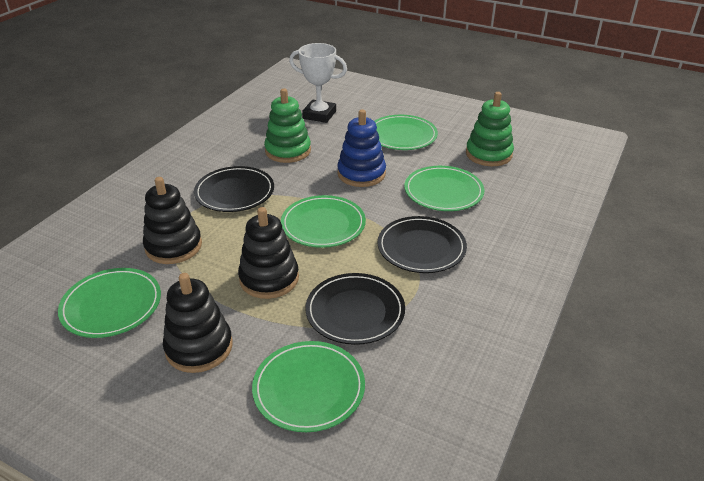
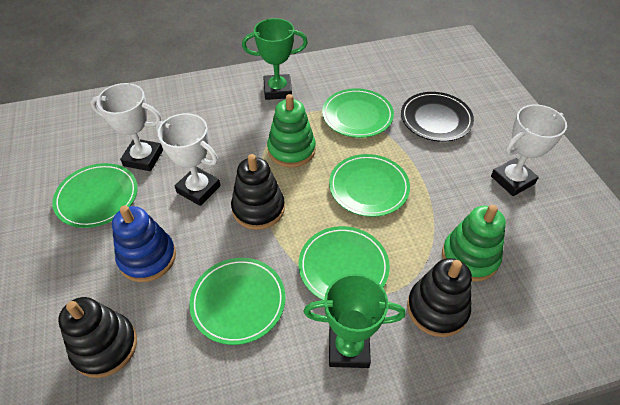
black plate: [194,166,274,212] [306,273,405,345] [378,216,467,273] = 3 -> [401,92,474,142] = 1
green trophy: none = 0 -> [242,18,308,100] [304,273,406,368] = 2
white trophy: [289,43,347,123] = 1 -> [91,83,163,171] [156,113,221,206] [491,104,567,196] = 3

